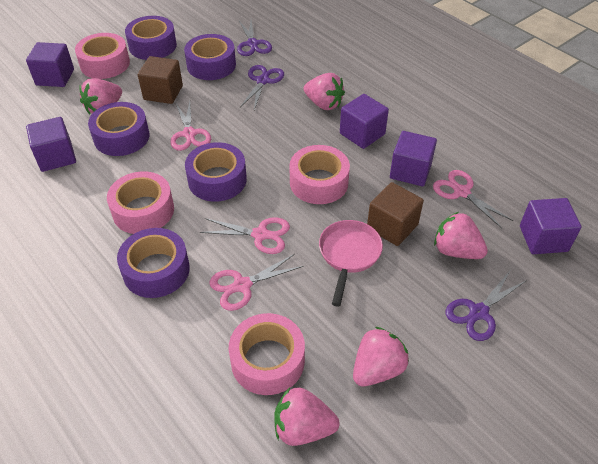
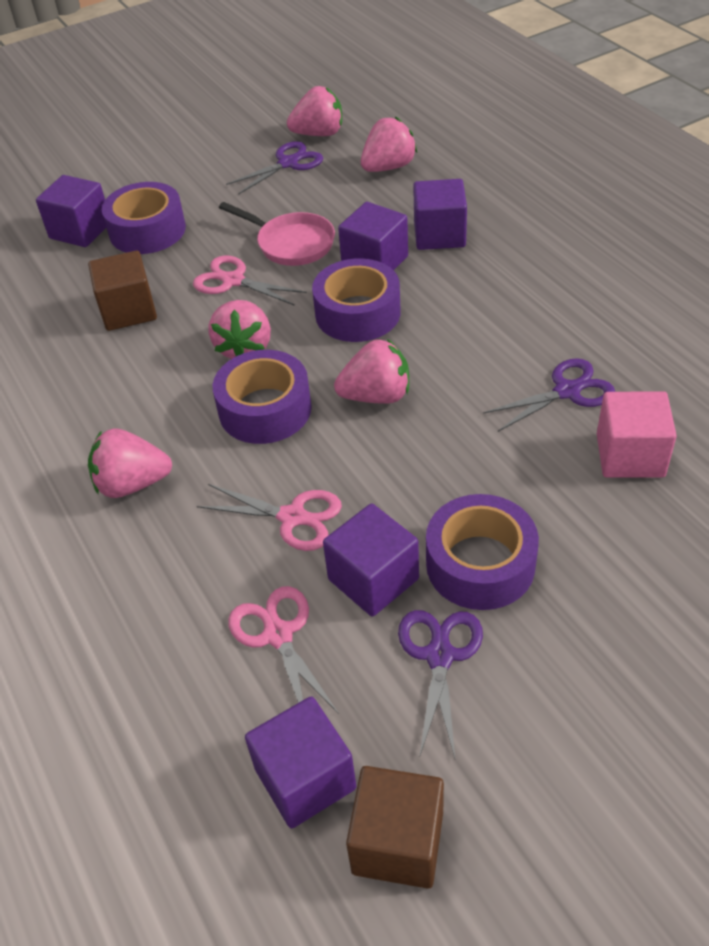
pink cube: none = 0 -> [597,391,677,477] = 1
pink scissors: [170,101,211,151] [200,217,290,254] [209,254,304,311] [433,170,513,228] = 4 -> [193,255,307,306] [197,484,342,551] [228,586,339,714] = 3
pink tape: [75,33,130,79] [107,171,174,234] [229,313,305,395] [289,145,350,204] = 4 -> none = 0
purple tape: [88,102,150,156] [117,228,190,298] [125,16,177,60] [184,34,236,80] [185,142,247,202] = 5 -> [102,182,186,254] [213,350,312,444] [312,258,400,342] [426,494,539,610] = 4

